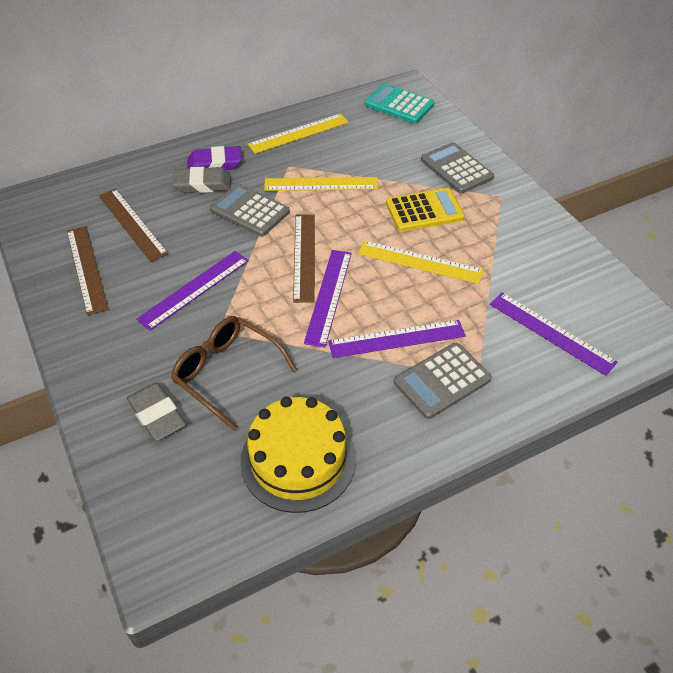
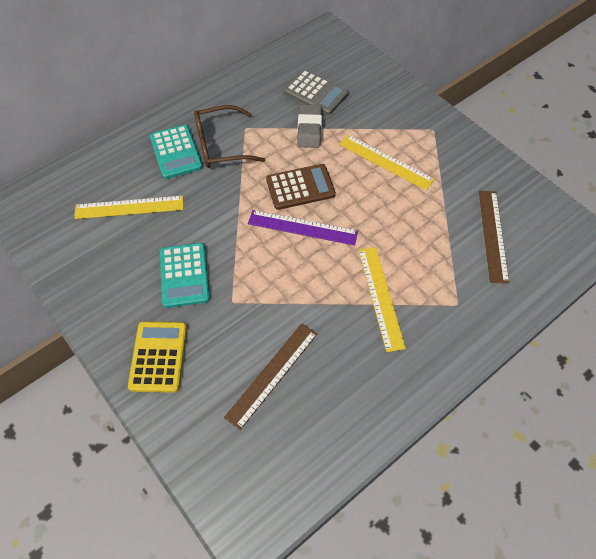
brown calculator: none = 0 -> [266,164,336,210] = 1
brown ruler: [67,226,109,316] [99,189,169,262] [293,214,315,303] = 3 -> [224,323,317,430] [479,191,509,284] = 2
grey calculator: [209,184,290,237] [394,343,492,419] [421,142,494,194] = 3 -> [284,69,349,115] = 1
grey eraser: [127,383,186,441] [172,167,231,193] = 2 -> [297,104,322,148] = 1
purple eraser: [187,146,242,170] = 1 -> none = 0
purple ruler: [136,251,249,331] [304,250,352,348] [328,320,466,358] [490,293,618,376] = 4 -> [248,210,358,246] = 1
turquoise calculator: [365,83,434,124] = 1 -> [150,125,203,179] [160,243,210,308] = 2
yellow cake: [240,397,356,513] = 1 -> none = 0

